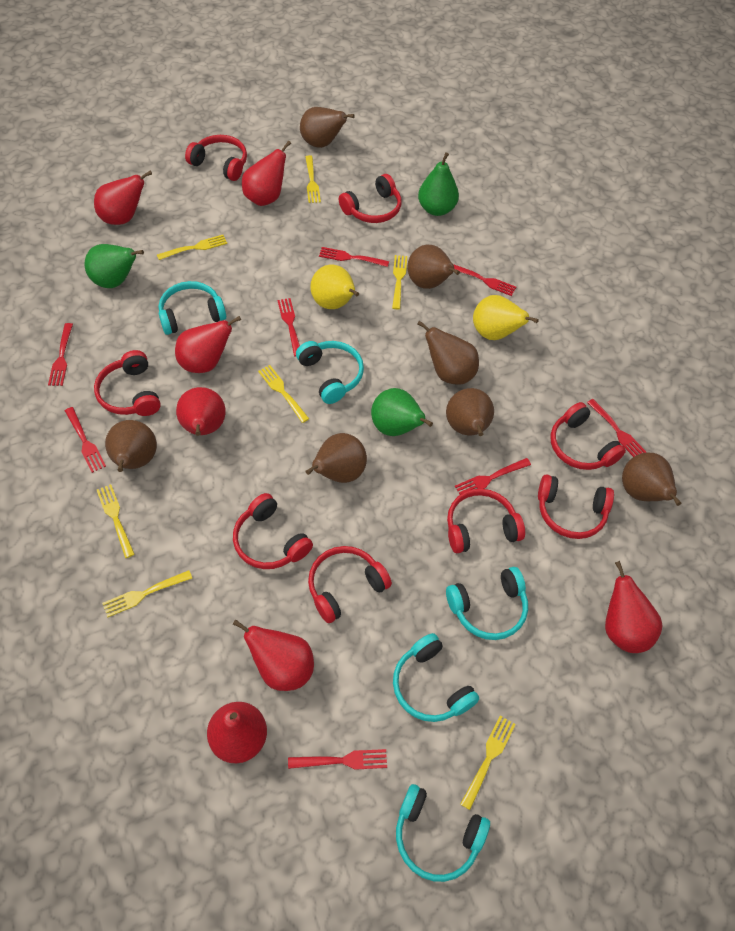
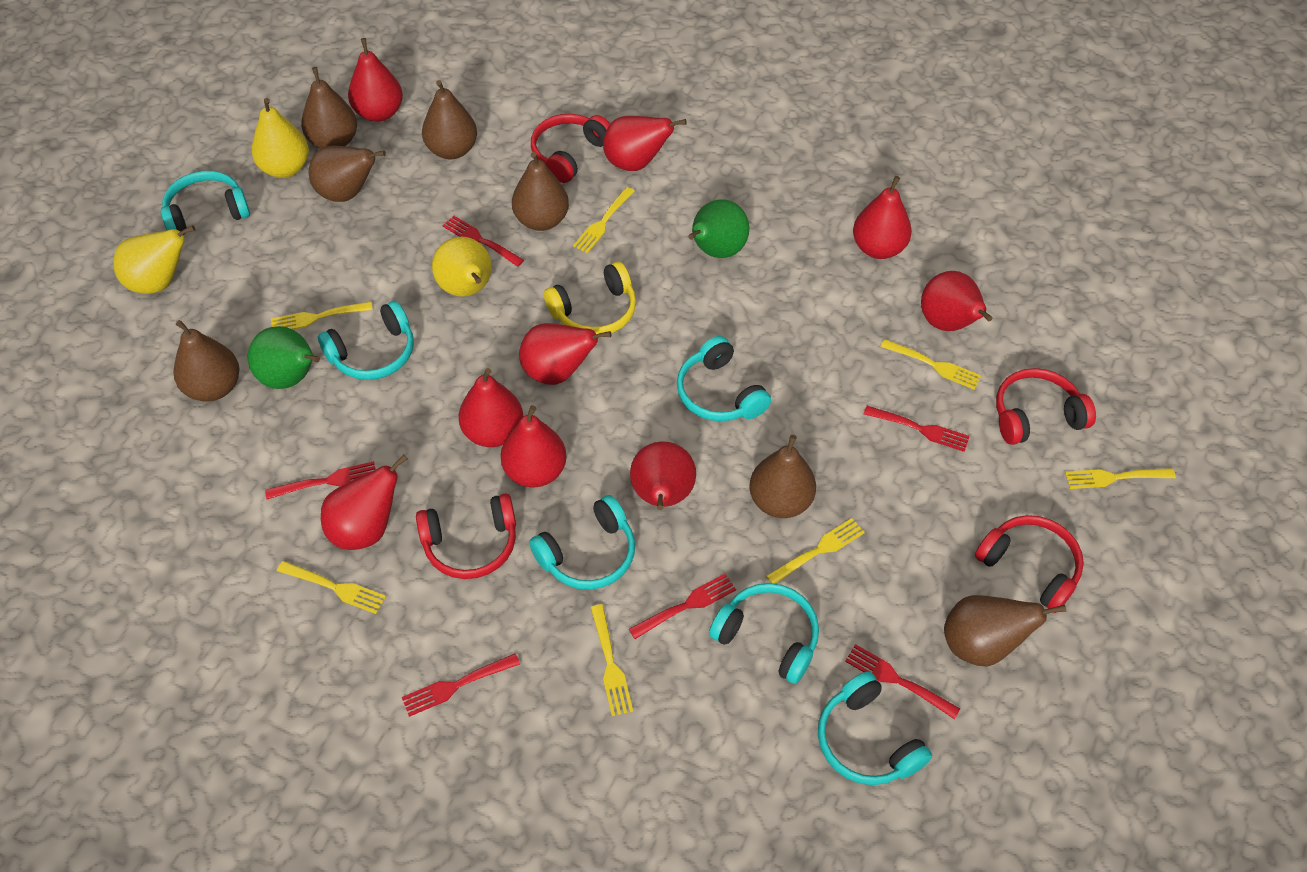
green pear: [84,244,144,288] [371,388,433,436] [418,152,459,216] = 3 -> [248,326,320,389] [688,199,749,258] = 2
red fork: [48,323,73,386] [65,407,106,473] [277,298,300,356] [288,749,387,770] [319,247,389,267] [453,264,516,296] [455,458,531,495] [587,399,647,457] = 8 -> [265,461,376,499] [402,653,520,717] [442,216,524,267] [629,574,736,639] [845,644,960,719] [864,406,970,452] = 6
red headphones: [94,350,161,416] [185,135,247,181] [233,493,313,569] [308,546,392,623] [339,174,401,223] [447,489,525,553] [538,474,614,539] [551,402,626,470] = 8 -> [416,493,516,579] [531,114,610,183] [975,515,1084,613] [996,368,1096,445] = 4
red pear: [94,171,152,225] [175,316,241,373] [176,387,226,436] [207,702,267,763] [233,619,314,691] [242,141,291,206] [605,561,663,653] = 7 -> [321,454,408,550] [348,38,403,122] [459,368,523,447] [501,405,567,487] [519,323,611,385] [603,116,687,171] [630,441,696,510] [853,176,912,259] [921,271,993,331] = 9
turquoise headphones: [159,281,226,335] [296,341,364,404] [393,633,479,722] [396,784,490,882] [446,567,528,640] = 5 -> [161,171,250,234] [318,301,414,380] [529,495,635,590] [677,336,771,421] [709,583,819,684] [818,672,932,785] = 6
yellow headphones: none = 0 -> [544,261,636,334] = 1
yellow pear: [310,265,359,309] [473,295,539,340] = 2 -> [113,225,195,294] [252,98,309,178] [432,237,492,297] = 3

